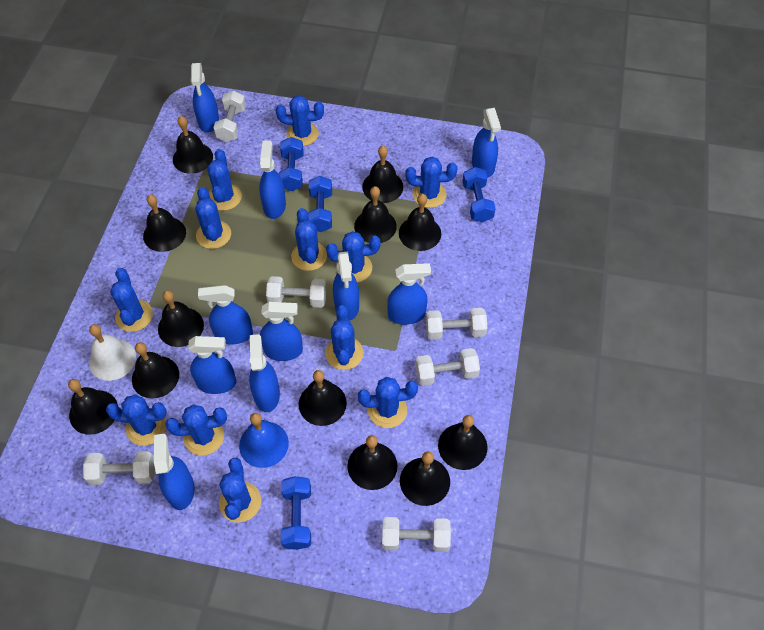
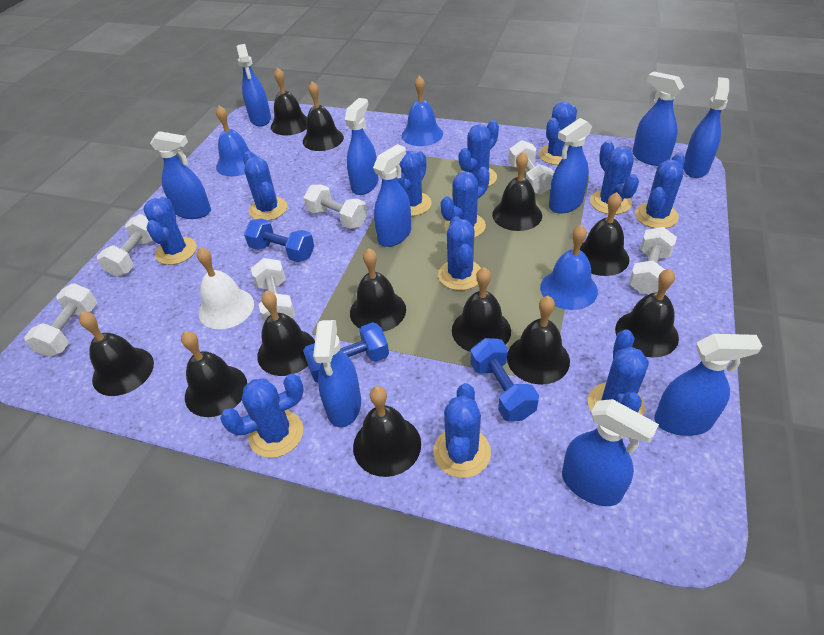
blue bell: [239,413,289,468] = 1 -> [216,106,258,176] [402,75,443,146] [540,225,598,310] = 3
blue dumbbell: [279,137,304,191] [281,476,311,550] [308,176,332,232] [463,167,496,222] = 4 -> [244,218,314,262] [303,322,389,383] [470,338,539,421] = 3

